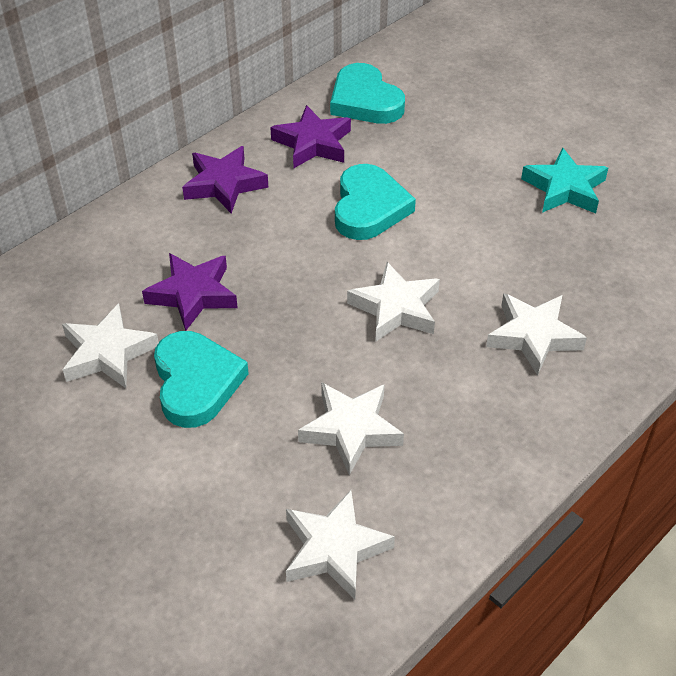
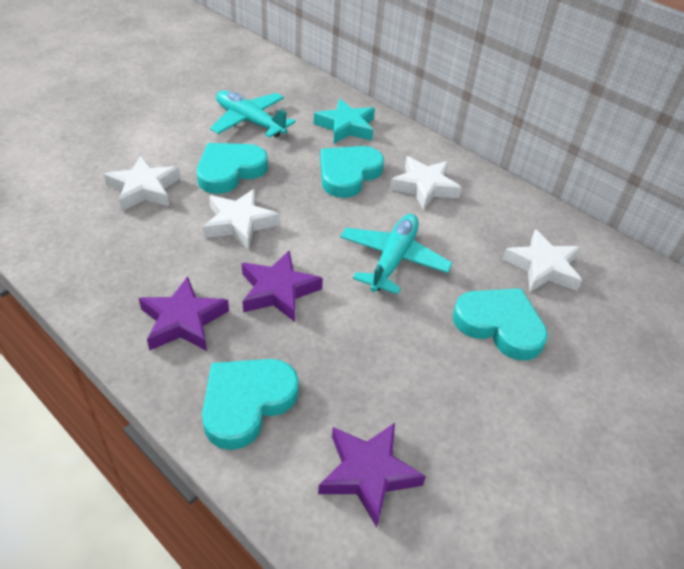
turquoise heart: [154,331,249,428] [330,63,405,124] [335,164,416,240] = 3 -> [197,143,268,194] [202,359,299,450] [320,146,384,198] [453,288,548,360] = 4
turquoise plane: none = 0 -> [210,90,296,138] [340,214,452,294] = 2
white star: [62,303,159,388] [286,490,395,600] [298,382,404,475] [347,262,440,342] [486,293,587,376] = 5 -> [104,156,181,211] [203,189,280,250] [390,156,462,210] [502,229,582,292] = 4

